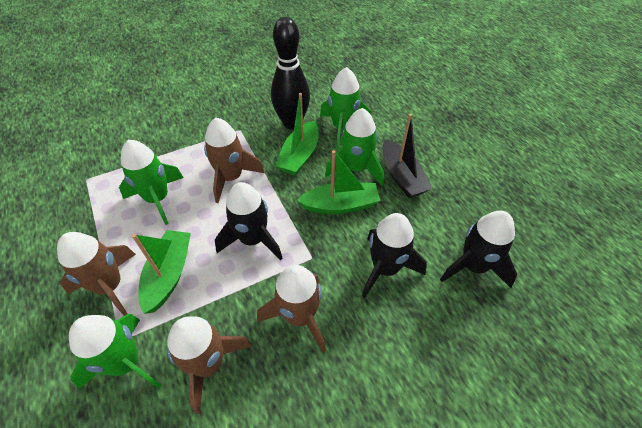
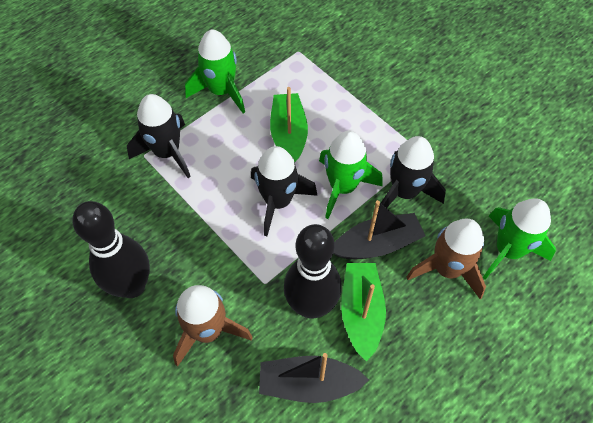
black boat: [383,114,432,198] = 1 -> [259,353,369,403] [333,200,425,259] = 2
black bowling pin: [271,17,310,130] = 1 -> [73,201,150,298] [284,224,342,319] = 2
brown rocket: [57,232,136,316] [167,316,253,414] [204,118,265,203] [257,265,326,352] = 4 -> [173,285,253,367] [407,219,486,299] = 2
green boat: [132,230,191,314] [276,93,318,176] [297,150,380,214] = 3 -> [270,87,308,162] [341,263,386,362] = 2
green rocket: [69,314,162,389] [119,140,184,225] [320,67,371,150] [325,108,384,186] = 4 -> [185,29,245,113] [319,131,383,219] [483,198,556,280] = 3

